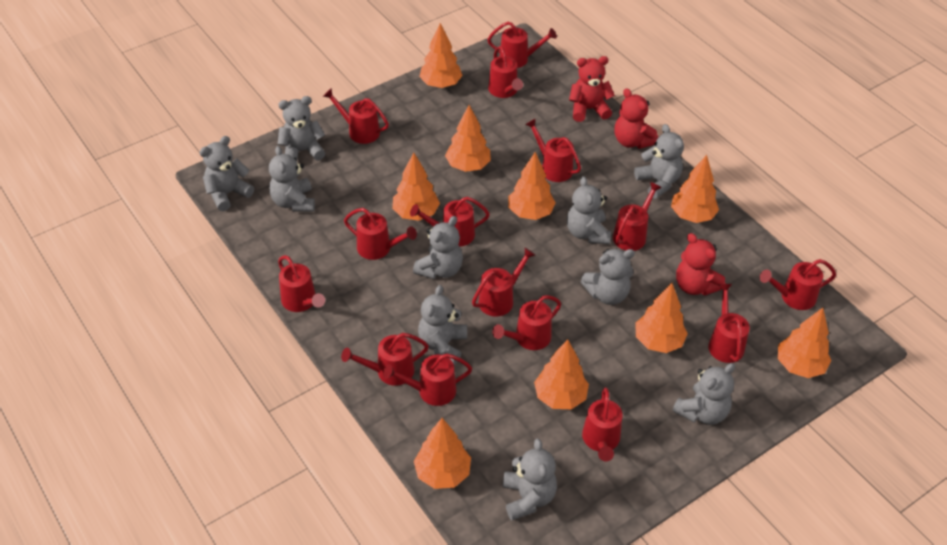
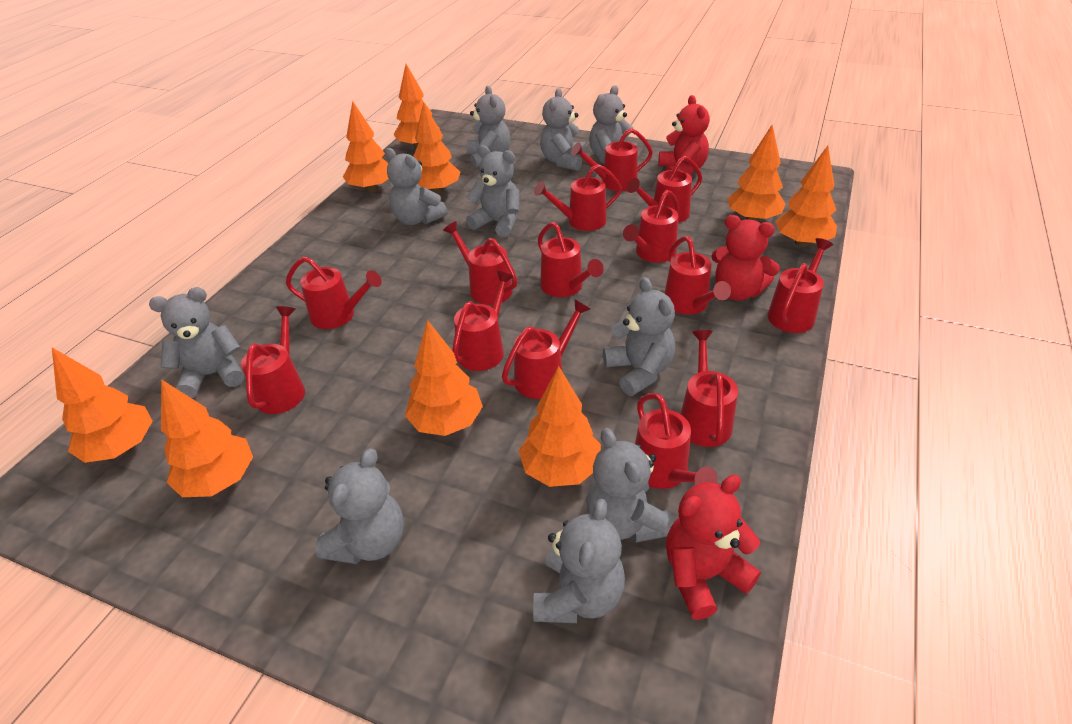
red watering can: [278,255,325,312] [323,89,389,144] [341,333,429,386] [344,208,417,260] [383,353,472,406] [410,197,490,247] [472,248,535,317] [487,22,557,68] [488,46,523,98] [492,295,561,350] [525,118,581,182] [582,387,623,461] [613,182,662,251] [708,284,750,363] [760,259,836,310] = 15 -> [241,306,305,414] [286,257,382,329] [443,221,517,305] [452,271,514,371] [502,299,590,399] [534,164,622,231] [538,222,604,297] [571,128,653,191] [623,190,679,263] [627,156,702,223] [635,393,718,489] [665,236,731,315] [681,330,738,447] [768,238,833,333] = 14

